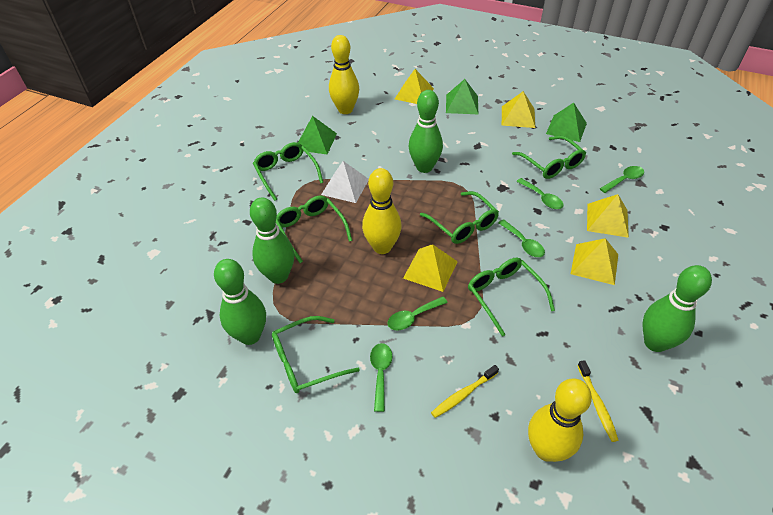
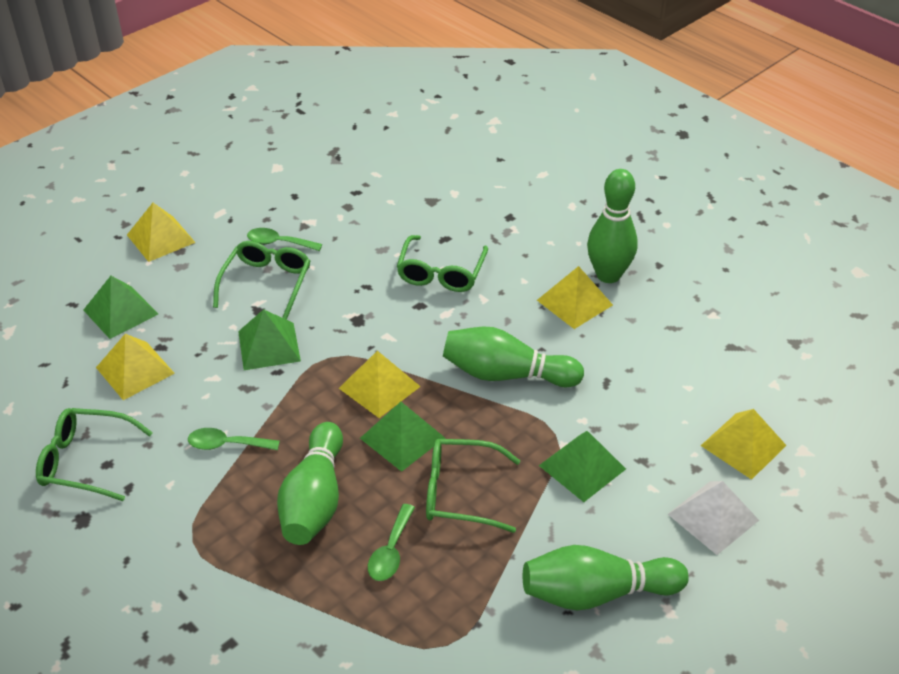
green glasses: [253,142,323,201] [272,316,360,393] [276,196,352,263] [420,191,499,244] [468,258,555,337] [512,136,586,179] = 6 -> [36,408,153,501] [213,241,310,320] [397,235,488,292] [426,439,521,533] = 4
green pyramid: [298,116,337,154] [446,79,478,114] [546,103,587,142] = 3 -> [84,276,158,339] [238,309,301,370] [360,402,445,472] [539,431,626,502] = 4
green spoon: [370,343,392,412] [388,296,448,330] [498,219,545,257] [516,178,564,209] [600,166,644,193] = 5 -> [188,428,280,450] [247,228,322,251] [368,504,415,581] = 3
yellow bowling pin: [329,35,359,114] [362,168,402,254] [528,378,592,462] = 3 -> none = 0
yellow toothbrush: [431,365,499,418] [577,360,619,442] = 2 -> none = 0

